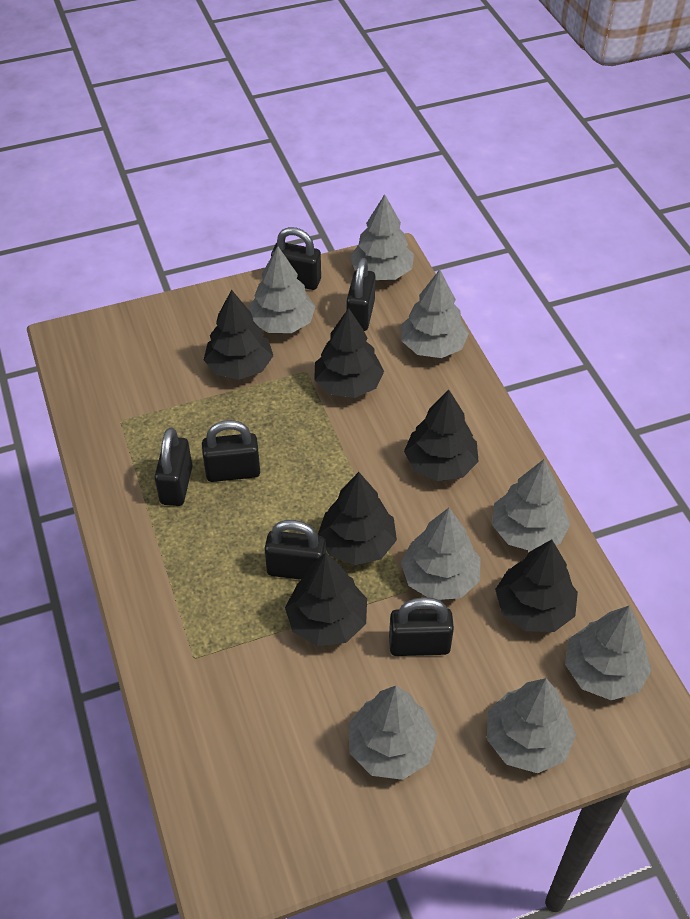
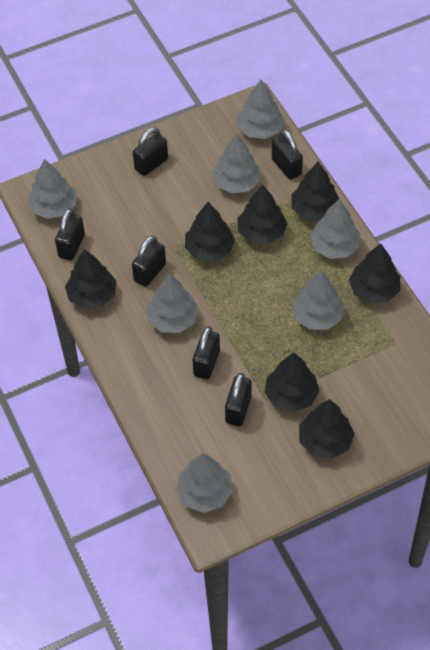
black tree: [204,290,273,380] [285,552,367,646] [314,308,384,398] [318,472,397,565] [404,389,479,481] [495,540,578,632] = 6 -> [65,249,117,309] [185,202,235,262] [238,184,288,244] [265,352,319,412] [291,161,339,221] [299,399,355,459] [349,243,400,303] = 7
grey tree: [249,246,316,333] [348,686,437,780] [350,194,414,280] [401,269,469,358] [401,508,481,600] [487,678,576,773] [492,459,571,551] [565,606,652,700] = 8 -> [27,159,76,219] [147,274,199,333] [176,453,233,513] [212,134,260,194] [237,80,285,139] [292,270,345,330] [310,199,360,259] = 7

